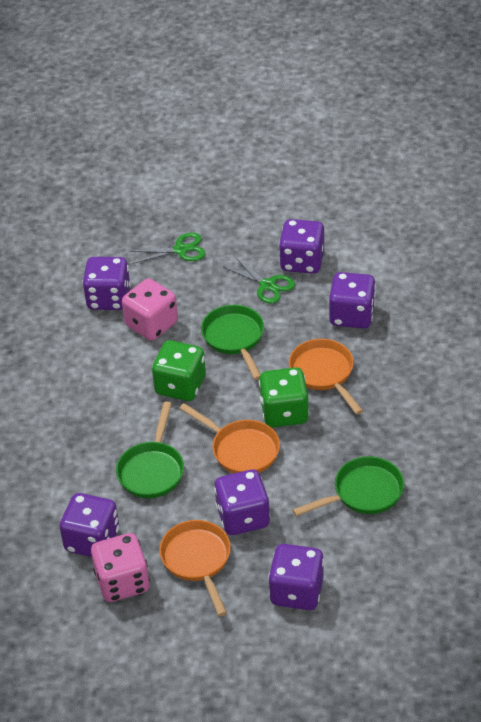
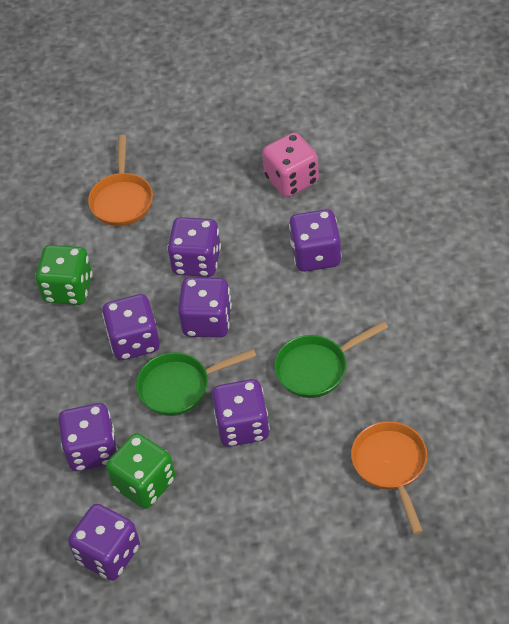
green pan: [116,402,184,499] [201,305,264,380] [292,456,404,516] = 3 -> [136,349,256,416] [274,321,388,398] = 2
green scissors: [129,233,206,264] [224,257,295,304] = 2 -> none = 0
orange pan: [159,520,231,616] [179,403,280,473] [289,339,363,415] = 3 -> [88,135,153,226] [351,421,427,535] = 2
pink dice: [91,533,150,602] [122,278,178,341] = 2 -> [262,132,319,197] = 1
purple dice: [60,493,119,557] [82,257,131,310] [214,469,270,535] [268,544,324,610] [279,219,324,274] [329,272,376,329] = 6 -> [58,403,118,471] [68,504,140,581] [102,294,160,360] [167,217,221,277] [178,277,232,338] [212,379,270,447] [289,209,342,272] = 7

